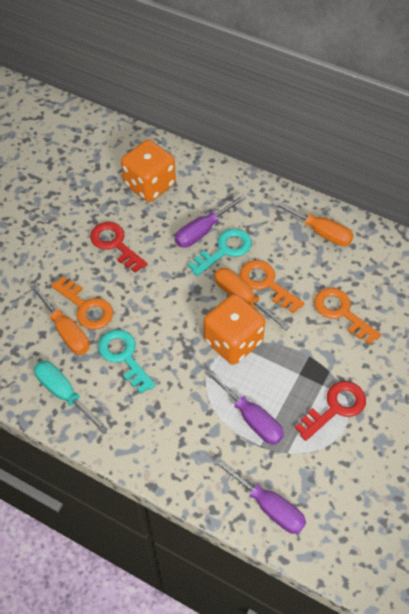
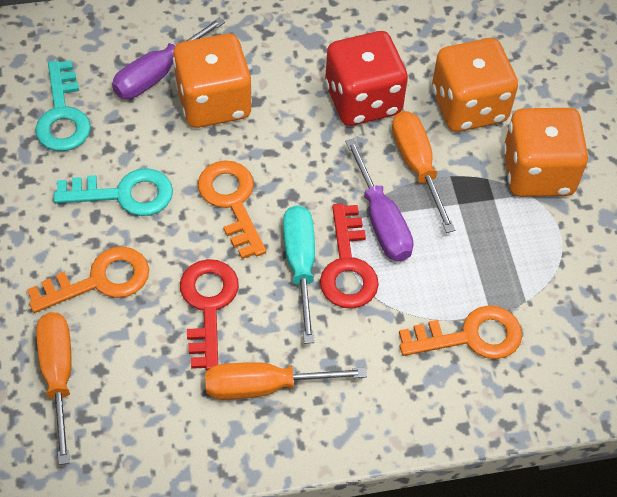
orange dice: [121,140,176,202] [204,294,265,365] = 2 -> [173,34,252,128] [432,38,518,132] [503,108,588,197] = 3
purple screwdriver: [175,195,246,248] [205,369,284,445] [213,457,306,534] = 3 -> [112,17,225,99] [345,138,414,261] = 2
red dice: none = 0 -> [325,31,408,126] = 1

